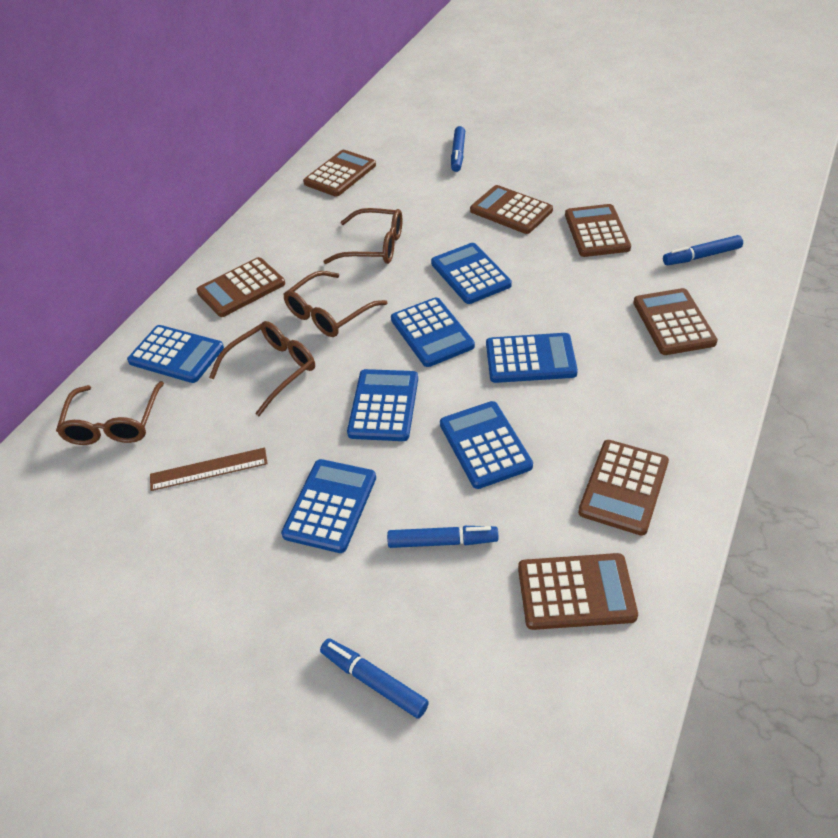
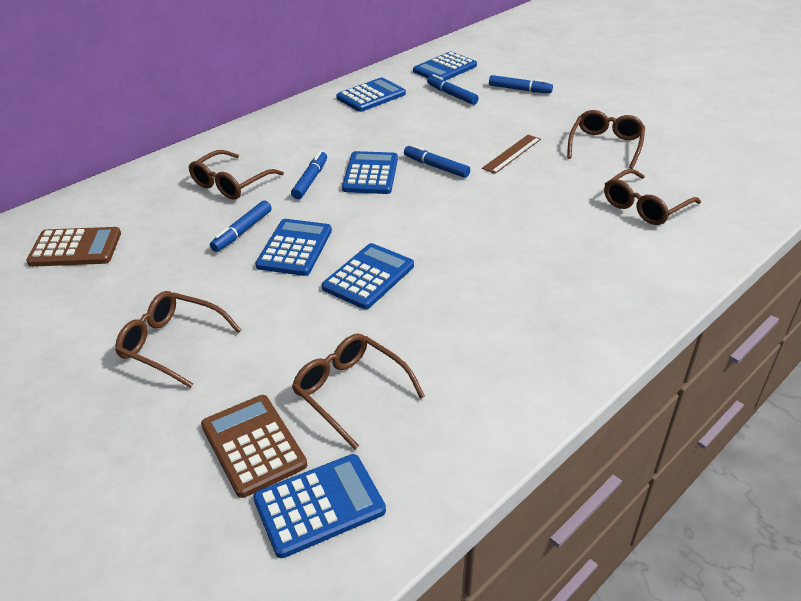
blue calculator: [127,325,224,383] [281,459,376,553] [347,369,418,441] [391,297,475,367] [431,243,512,304] [440,401,533,489] [486,333,578,383] = 7 -> [253,454,386,558] [255,219,332,276] [322,243,414,309] [336,78,406,112] [342,151,398,194] [413,52,477,80] = 6
blue marker: [320,638,429,719] [387,526,498,548] [451,126,465,172] [663,235,743,265] = 4 -> [210,200,272,252] [291,151,327,199] [404,144,470,178] [427,74,479,105] [489,75,553,93] = 5
brown calculator: [196,257,285,317] [303,150,376,197] [470,185,553,234] [518,553,638,630] [565,204,631,257] [578,440,669,536] [633,288,718,355] = 7 -> [26,227,121,267] [201,395,307,498] = 2
brown glasses: [56,381,164,445] [209,321,315,416] [283,271,388,337] [323,208,402,264] = 4 -> [115,291,241,388] [189,150,284,200] [292,333,425,449] [567,110,645,169] [604,169,701,225] = 5

